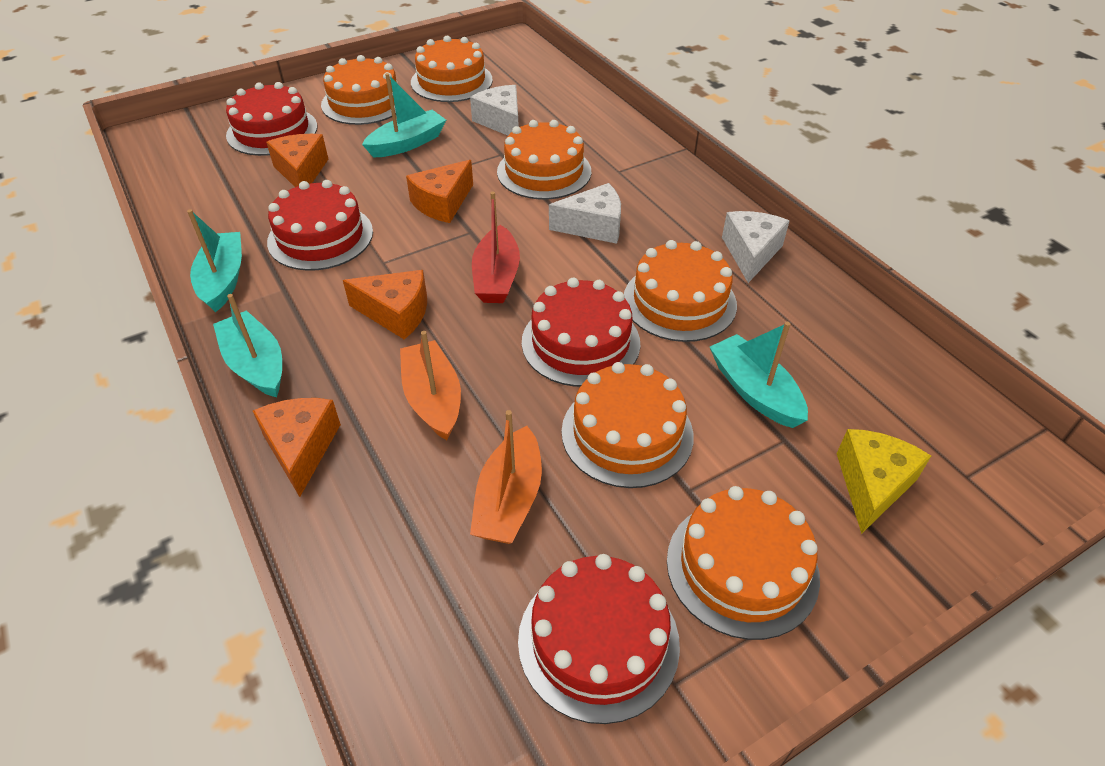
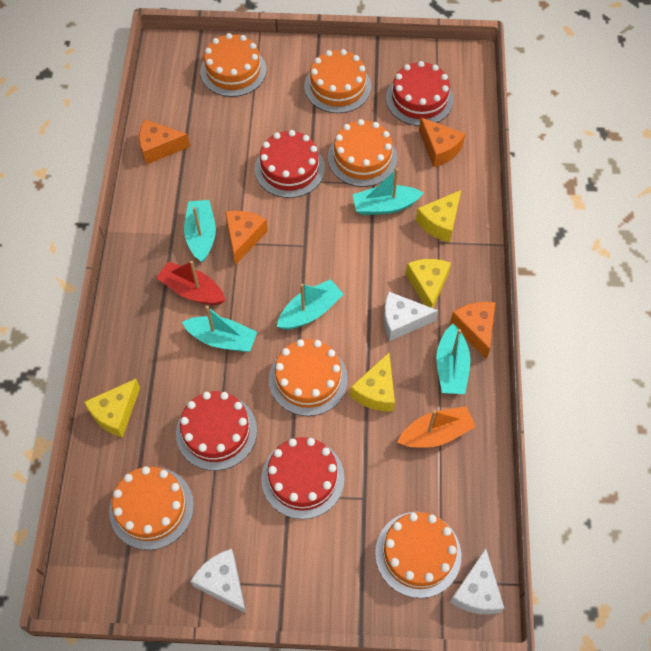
orange boat: [400,331,461,440] [470,410,542,544] = 2 -> [397,406,476,448] = 1
turquoise boat: [187,209,242,312] [213,294,282,397] [362,73,446,157] [710,322,808,428] = 4 -> [182,306,257,352] [184,200,216,263] [277,279,344,330] [352,168,423,215] [436,324,470,394] = 5
yellow cheese: [837,429,931,534] = 1 -> [84,379,140,438] [350,353,395,412] [406,259,451,308] [416,190,461,242] = 4

